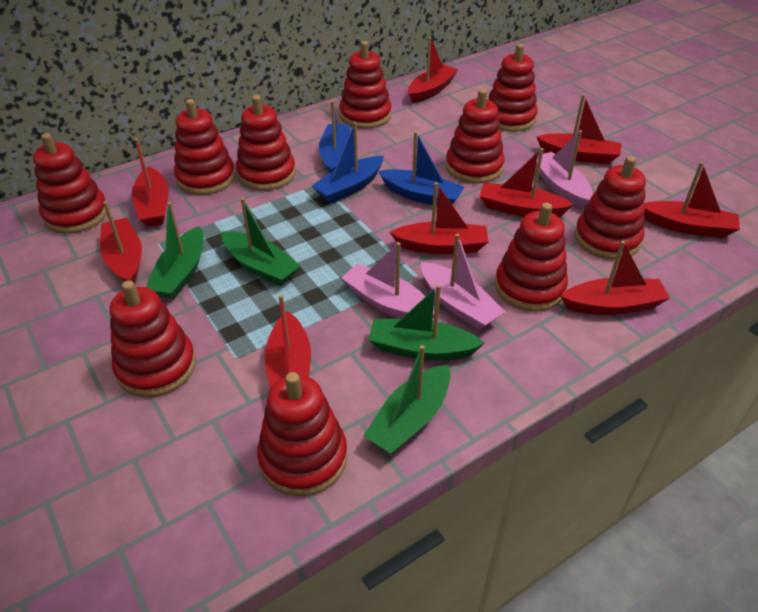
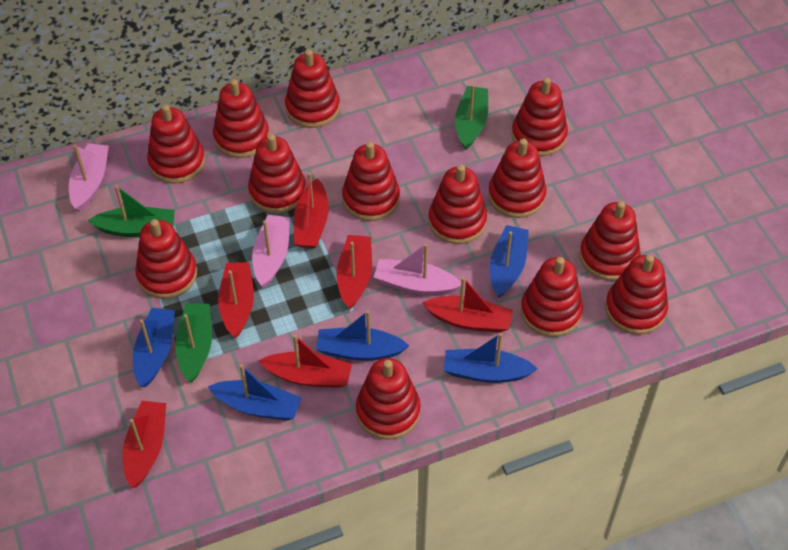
blue boat: [312,122,384,203] [319,100,350,173] [378,131,465,206] = 3 -> [133,308,175,387] [208,364,302,421] [316,310,409,361] [444,333,538,383] [490,225,529,298] = 5
green boat: [146,202,204,299] [221,198,301,286] [363,345,450,454] [369,284,485,360] = 4 -> [87,185,175,237] [175,304,212,382] [455,84,488,150] = 3
red boat: [100,201,142,283] [132,138,169,227] [265,295,311,389] [390,182,488,254] [408,37,458,103] [479,148,574,217] [536,94,621,164] [561,241,670,315] [644,162,740,238] = 9 -> [123,401,166,488] [218,262,254,338] [258,334,352,388] [294,172,329,248] [337,235,372,309] [422,277,513,333] = 6
red stacking toy: [33,133,107,234] [110,280,196,397] [174,99,235,195] [236,95,296,191] [257,372,347,497] [339,41,392,129] [446,89,504,183] [488,44,538,132] [495,203,568,312] [574,156,646,260] = 10 -> [135,219,197,299] [147,104,205,184] [213,79,269,158] [248,134,306,213] [285,49,340,128] [342,142,400,221] [356,358,421,440] [428,165,487,244] [488,139,547,218] [511,77,568,156] [521,257,583,337] [579,201,641,281] [605,255,668,335] = 13

